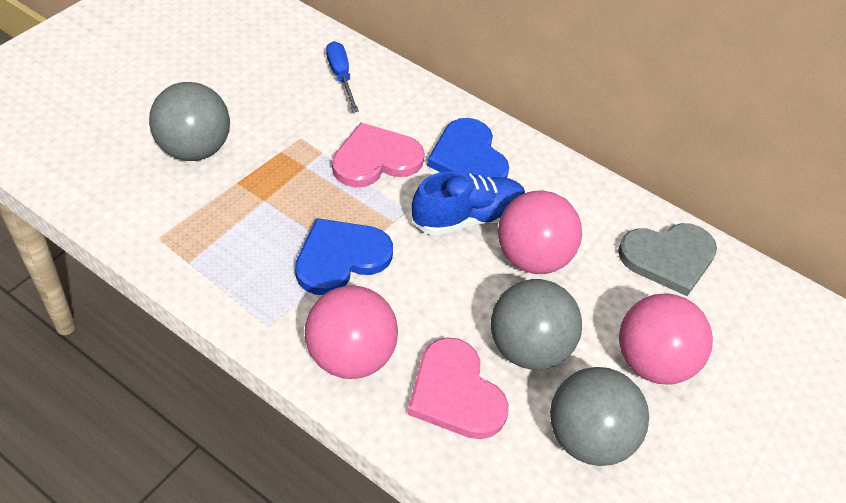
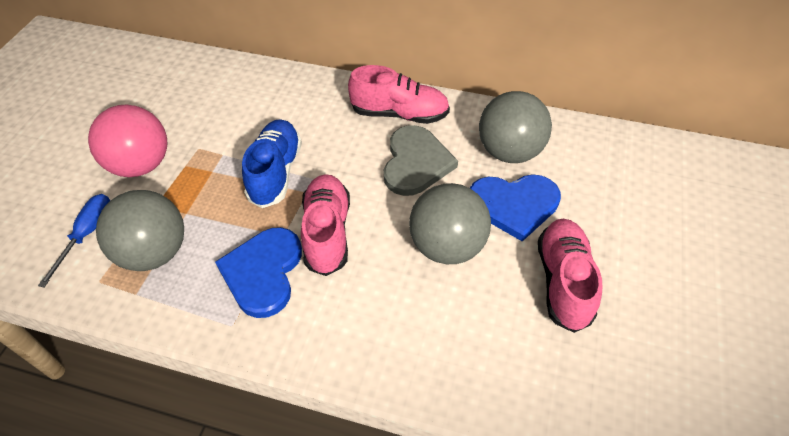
pink ball: [305,285,398,379] [498,190,582,274] [619,293,713,385] = 3 -> [88,105,167,177] = 1
pink heart: [332,122,425,188] [407,337,509,439] = 2 -> none = 0
pink shoe: none = 0 -> [301,174,350,276] [348,65,450,124] [538,219,603,333] = 3

